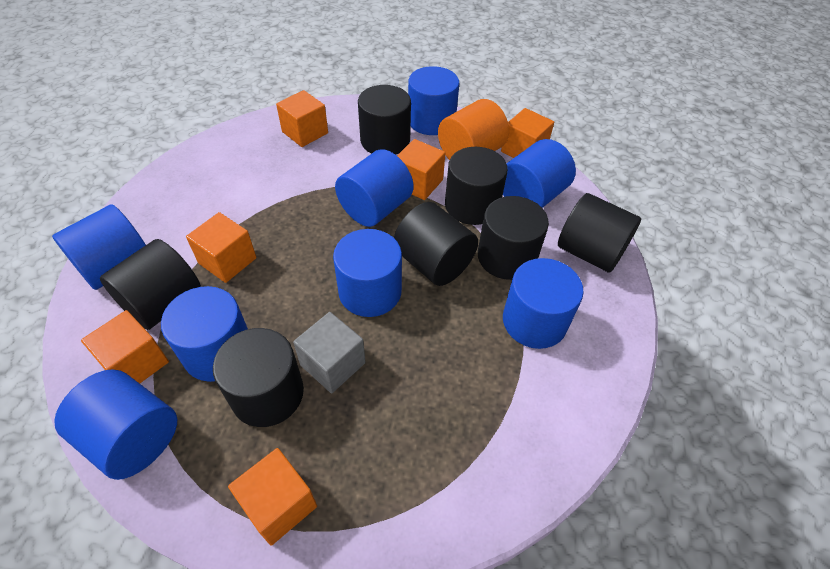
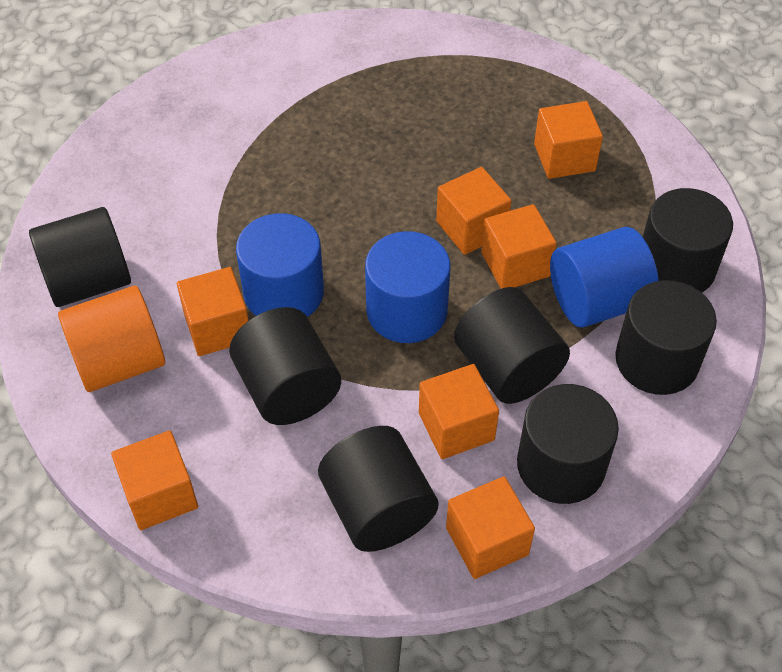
blue cylinder: [52,204,146,290] [54,369,177,480] [161,286,248,382] [333,229,402,317] [335,149,414,227] [408,66,459,135] [503,139,576,208] [503,258,584,349] = 8 -> [236,213,324,317] [365,231,450,343] [550,227,659,327] = 3
grey cube: [293,312,365,393] = 1 -> none = 0
orange cube: [81,310,169,383] [186,212,257,283] [228,448,317,546] [276,90,328,147] [397,139,445,200] [501,108,554,158] = 6 -> [111,430,198,530] [177,267,249,356] [419,364,499,459] [436,167,512,255] [446,476,535,579] [481,204,557,289] [534,101,603,179] = 7

